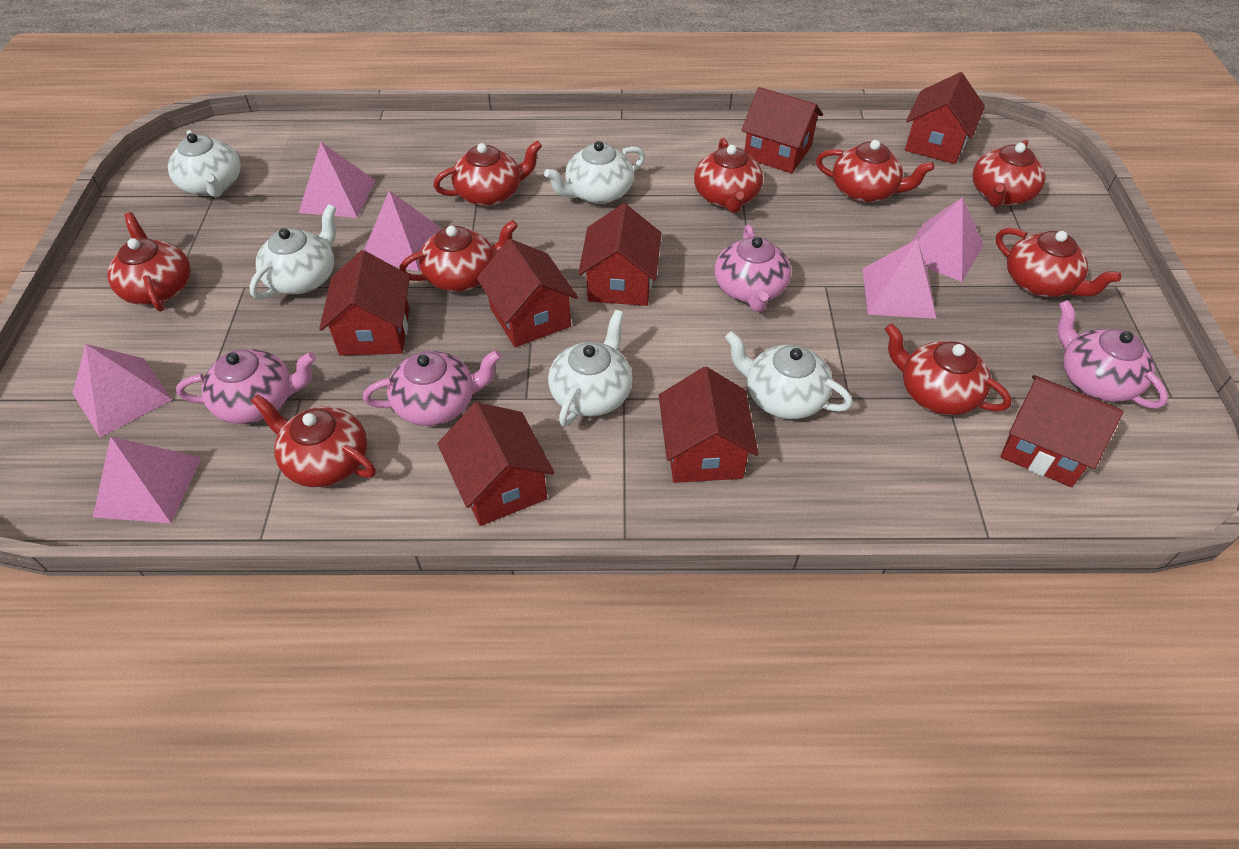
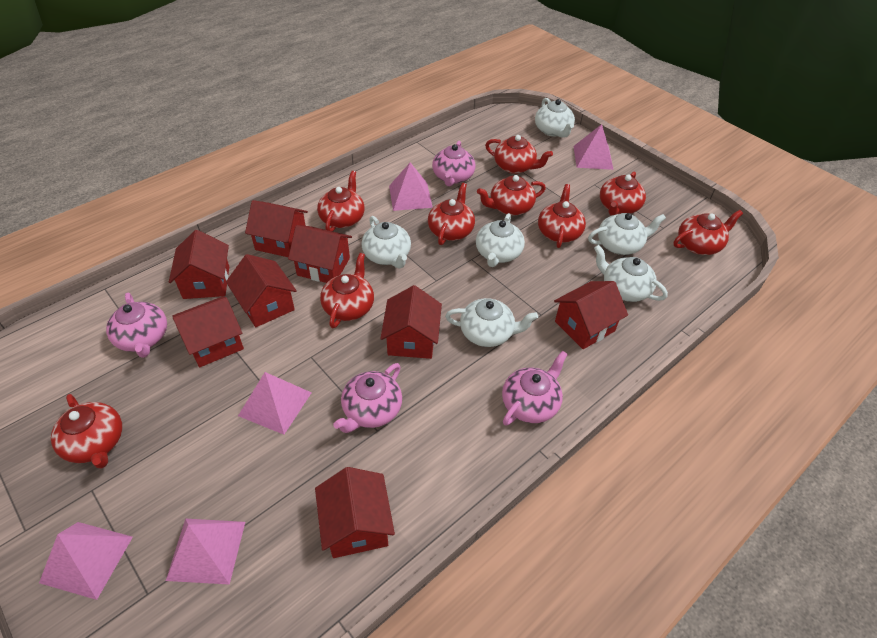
pink pyramid: [73,344,172,438] [93,437,202,523] [299,142,375,218] [364,190,442,271] [863,239,937,319] [911,197,984,282] = 6 -> [39,522,133,600] [166,519,245,585] [238,372,312,435] [389,162,433,211] [573,124,614,170] = 5
white teapot: [168,130,241,197] [249,204,336,299] [544,141,645,204] [548,310,632,427] [725,331,853,419] = 5 -> [362,216,411,268] [445,298,538,347] [476,213,525,267] [535,98,575,138] [588,213,666,255] [594,245,668,302] = 6

